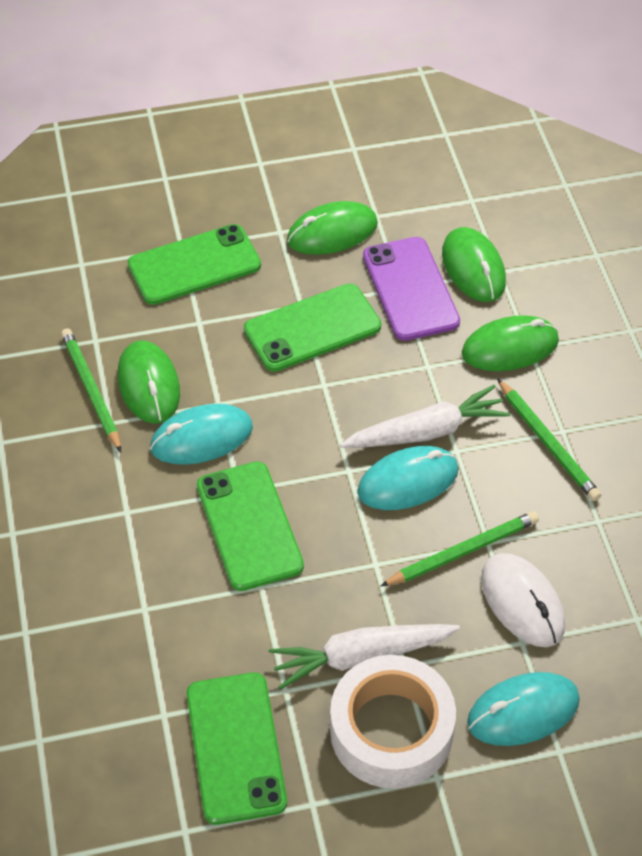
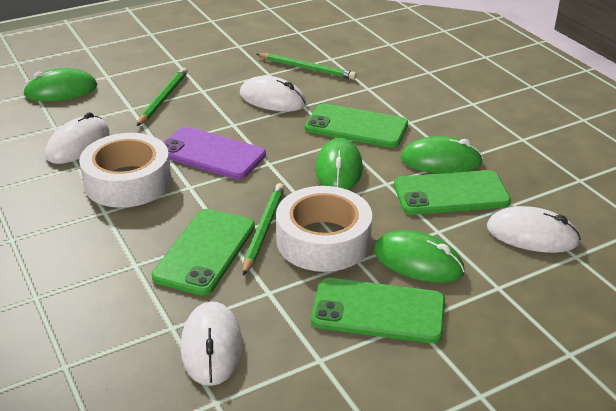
turquoise mouse: [150,404,253,465] [357,446,459,510] [467,672,580,746] = 3 -> none = 0
white carrot: [269,624,460,690] [340,385,510,448] = 2 -> none = 0
white mouse: [481,553,565,647] = 1 -> [45,112,109,164] [181,301,243,386] [240,76,306,112] [487,206,581,253] = 4
white tape: [330,655,456,789] = 1 -> [79,133,171,208] [276,186,372,272] = 2

